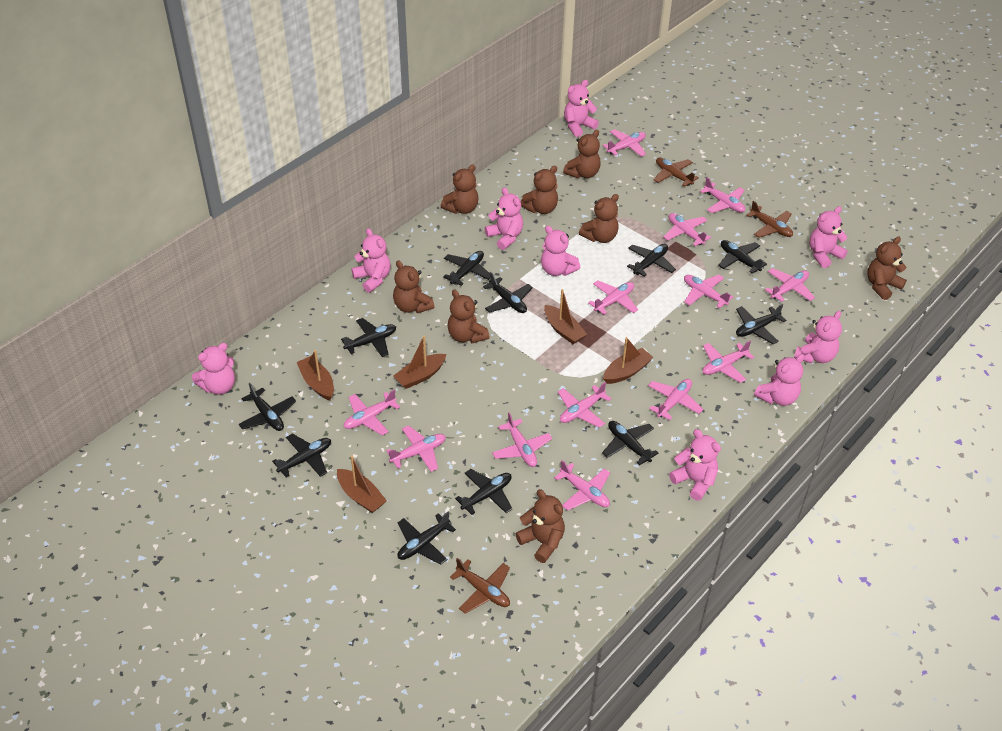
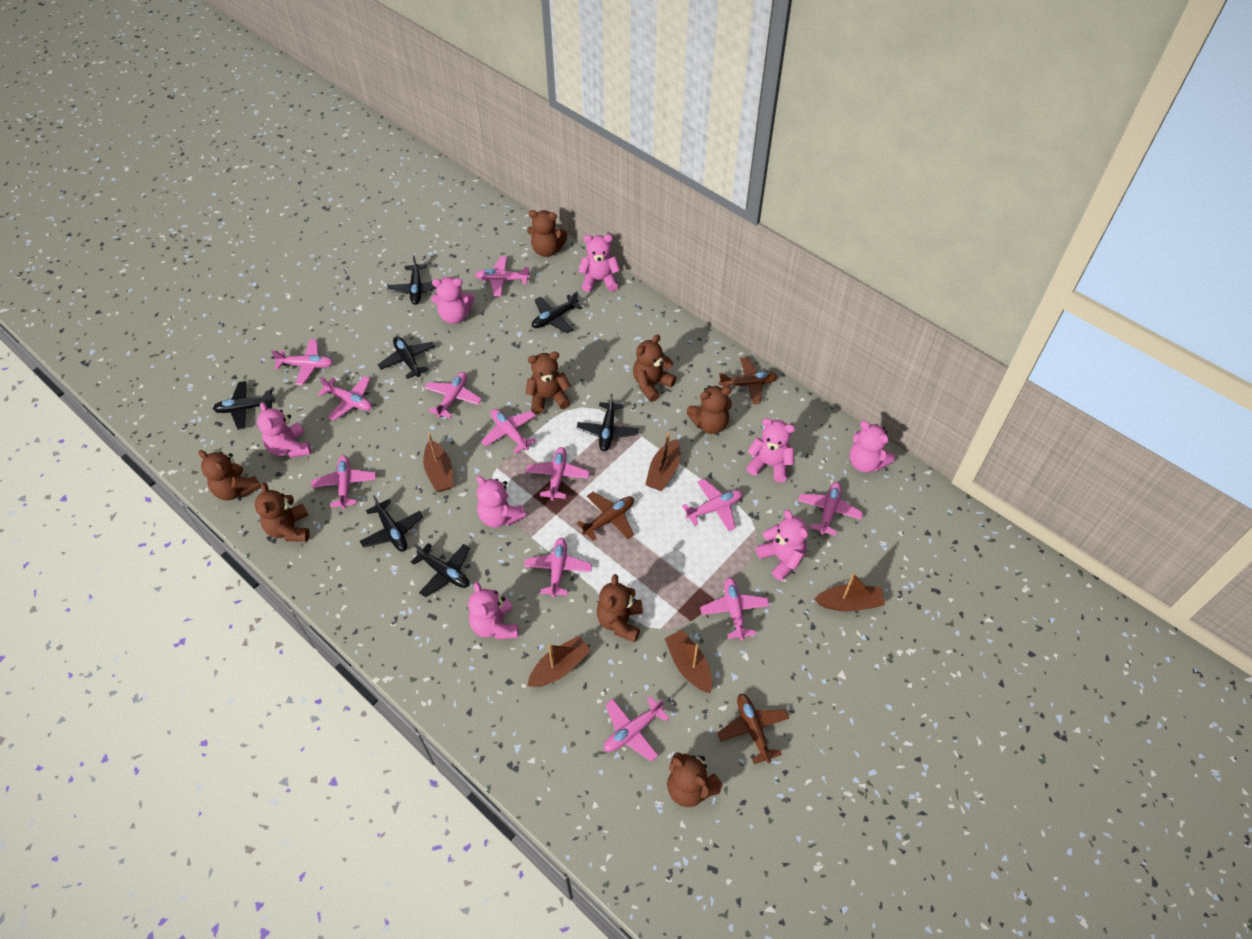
black plane: [238,383,296,431] [272,433,331,478] [341,318,396,357] [397,511,456,564] [443,251,490,286] [455,469,512,515] [483,272,533,313] [602,421,658,465] [627,244,676,277] [718,240,767,274] [736,304,787,344] = 11 -> [212,381,275,430] [360,495,423,552] [378,336,435,379] [388,255,436,305] [411,543,470,597] [532,291,583,333] [577,394,638,451] = 7
pink plane: [344,390,400,435] [386,425,446,472] [492,412,552,467] [554,460,610,510] [558,382,611,428] [588,281,638,315] [603,129,646,157] [648,379,703,420] [663,213,711,246] [684,275,733,308] [700,177,745,213] [703,340,755,383] [765,268,815,302] = 13 -> [271,339,333,385] [311,455,376,509] [318,376,372,421] [424,372,482,418] [475,256,530,297] [481,409,536,453] [524,538,592,598] [526,447,590,501] [604,696,670,762] [682,479,743,531] [700,577,770,640] [798,482,863,536] = 12
pink teddy bear: [192,343,235,395] [351,228,391,293] [485,187,523,250] [541,226,581,276] [564,80,599,137] [669,429,721,500] [754,354,804,406] [794,311,842,364] [809,206,848,268] = 9 -> [257,402,311,458] [431,277,475,324] [468,582,518,639] [476,476,527,528] [578,234,620,292] [746,418,795,482] [756,510,808,581] [850,421,895,473] = 8

